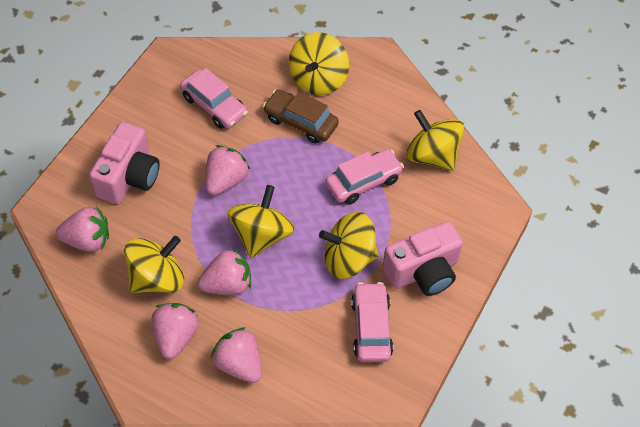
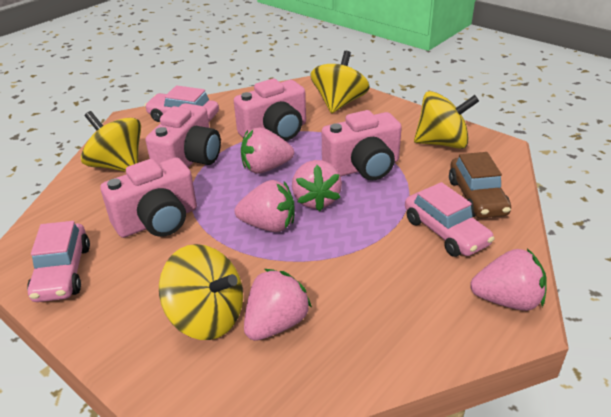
pink camera: [89,122,160,204] [382,221,463,296] = 2 -> [101,158,197,238] [145,103,221,168] [234,79,306,141] [322,110,402,180] = 4
yellow spinning top: [124,236,184,293] [227,185,294,258] [289,32,349,95] [319,212,379,279] [406,110,464,171] = 5 -> [81,111,141,172] [159,244,243,340] [310,51,370,113] [414,91,479,149] = 4

